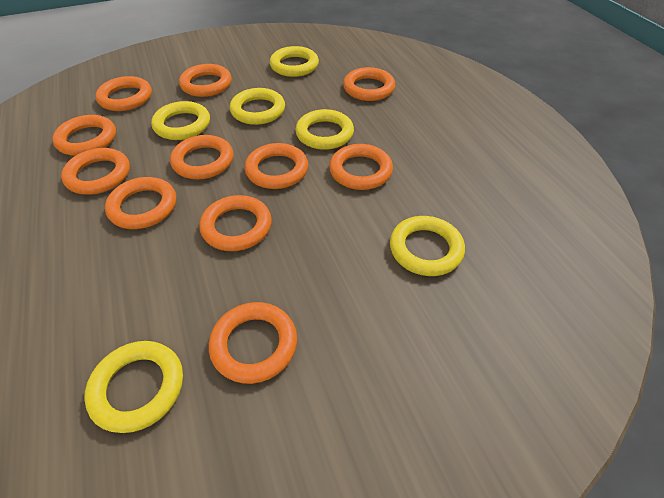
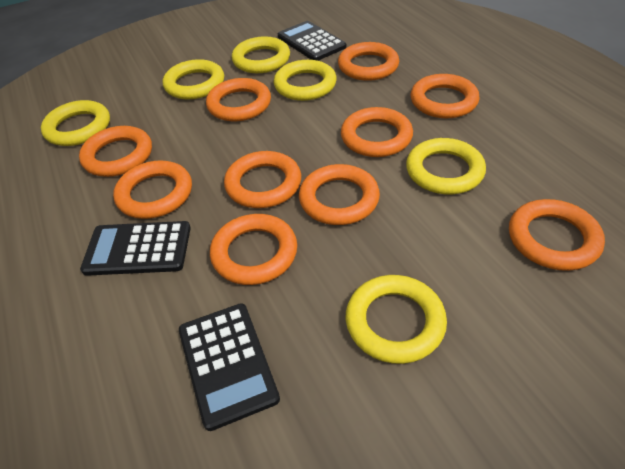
black calculator: none = 0 -> [80,221,191,276] [179,303,280,431] [278,21,346,61] = 3
orange ring: [52,115,116,156] [61,148,130,195] [95,76,152,111] [105,177,176,229] [170,135,233,179] [179,64,232,97] [199,195,272,251] [209,302,297,384] [245,143,308,189] [329,144,393,190] [343,67,395,101] = 11 -> [79,126,152,177] [113,160,192,219] [206,78,271,121] [210,214,297,285] [224,151,301,208] [299,164,380,225] [338,42,399,81] [341,107,413,157] [411,74,480,118] [509,199,605,271] = 10

